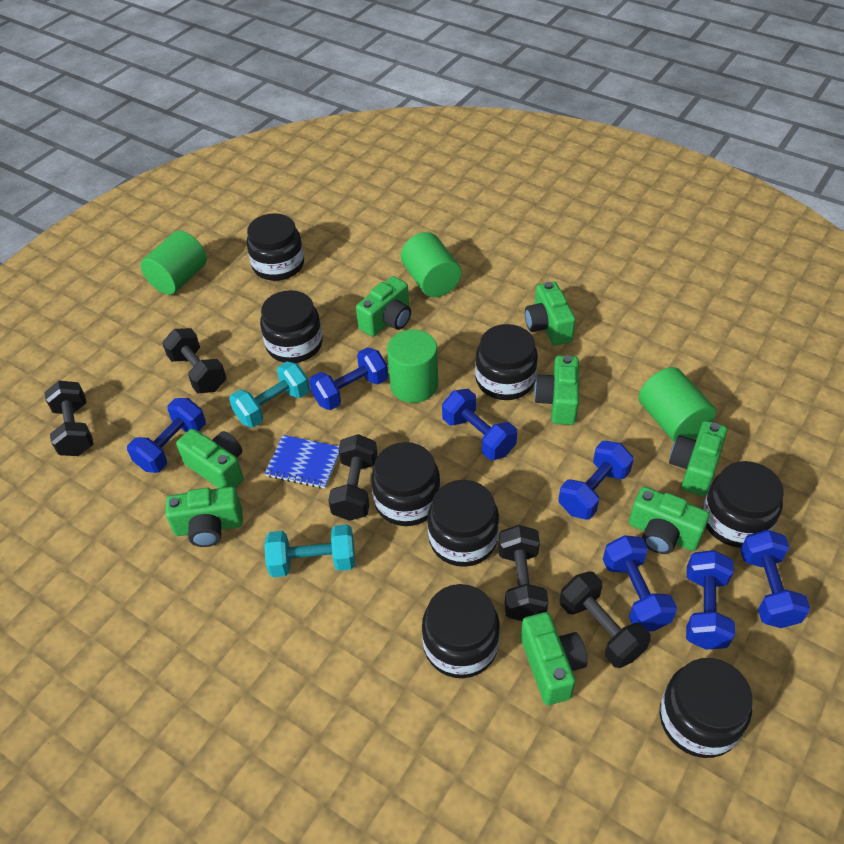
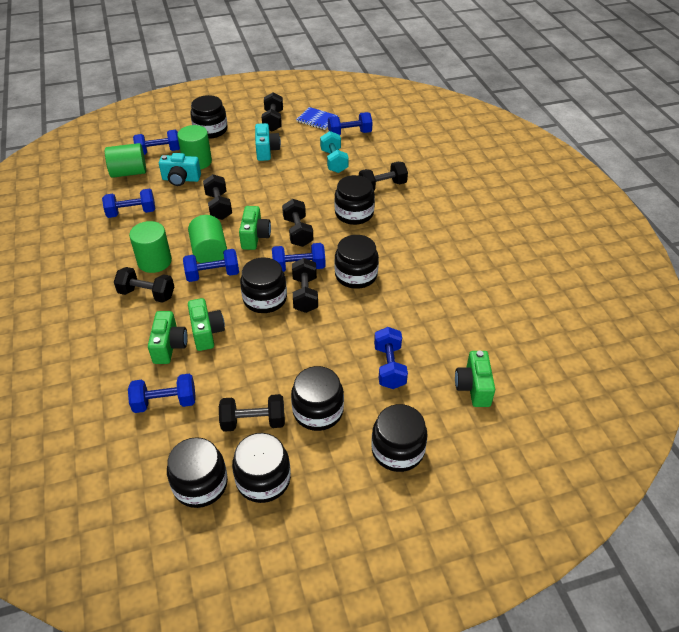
black dumbbell: [45,381,93,456] [162,328,226,394] [328,434,378,521] [498,525,549,621] [560,571,651,668] = 5 -> [114,267,174,303] [203,174,232,220] [219,394,285,432] [262,93,283,132] [282,199,313,247] [292,258,318,313] [359,162,408,190] = 7
green camera: [165,487,243,547] [176,429,244,488] [356,276,411,337] [521,612,588,705] [525,282,576,346] [534,355,579,425] [629,487,710,554] [669,421,727,497] = 8 -> [148,311,188,364] [188,298,225,351] [239,206,271,250] [455,350,495,407] = 4
turquoise camera: none = 0 -> [159,153,201,186] [255,123,281,161] = 2
turquoise dumbbell: [229,361,310,428] [264,524,355,577] = 2 -> [320,131,349,173] = 1

